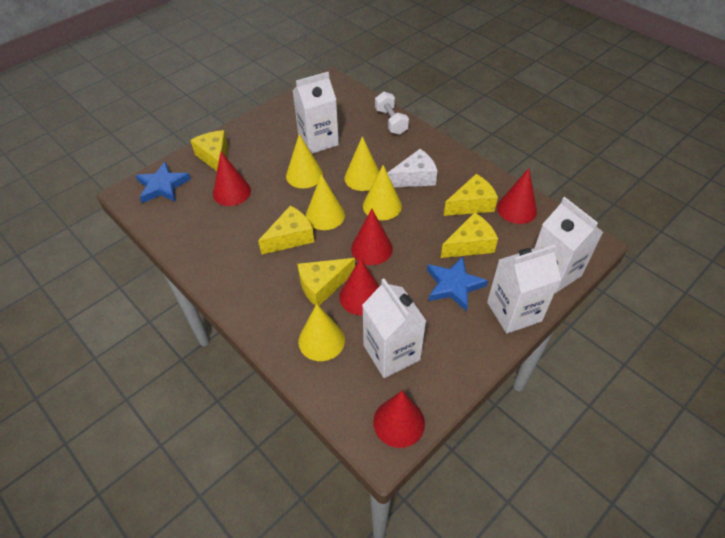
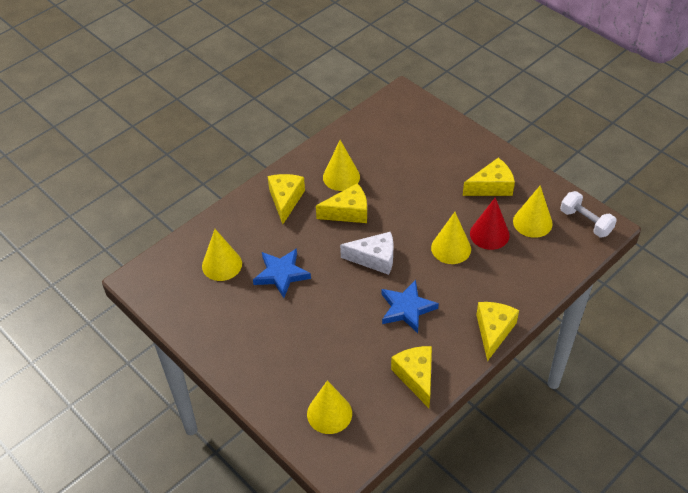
red cone: [213,152,251,206] [339,258,380,315] [351,209,393,265] [373,391,425,448] [497,168,537,224] = 5 -> [470,197,510,250] = 1
white carton: [292,72,339,154] [362,278,426,378] [487,245,561,334] [535,197,603,293] = 4 -> none = 0

